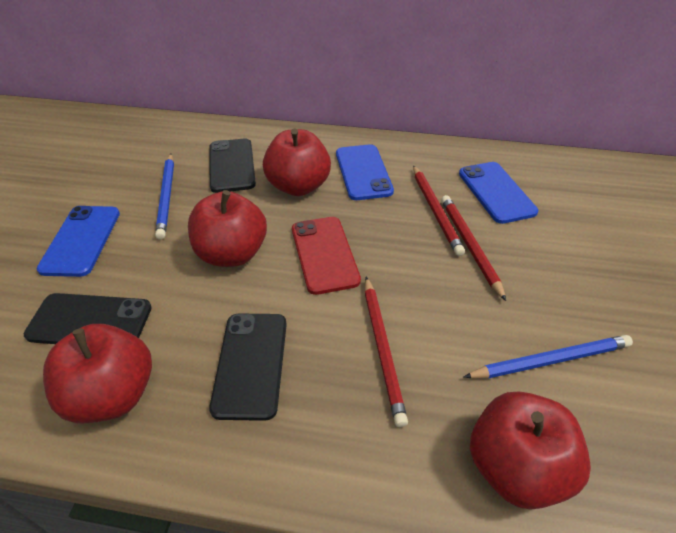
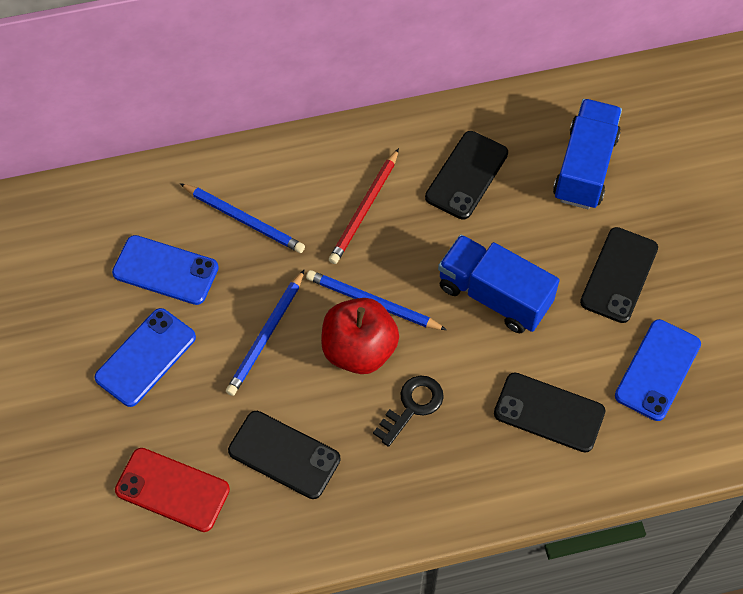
black key: none = 0 -> [373,376,444,447] = 1
black phone: [24,293,152,344] [209,313,287,421] [210,139,256,193] = 3 -> [228,411,341,499] [425,131,508,220] [494,372,605,453] [580,227,658,323] = 4
blue pencil: [155,153,174,240] [464,335,633,379] = 2 -> [180,183,305,253] [226,269,305,396] [306,270,447,330] = 3
blue truck: none = 0 -> [438,235,560,334] [553,99,622,209] = 2
red apple: [43,324,152,424] [188,190,267,267] [263,128,331,196] [470,392,591,510] = 4 -> [321,298,399,374] = 1
red pencil: [365,277,408,427] [413,165,465,256] [441,195,506,301] = 3 -> [329,148,399,264] = 1

